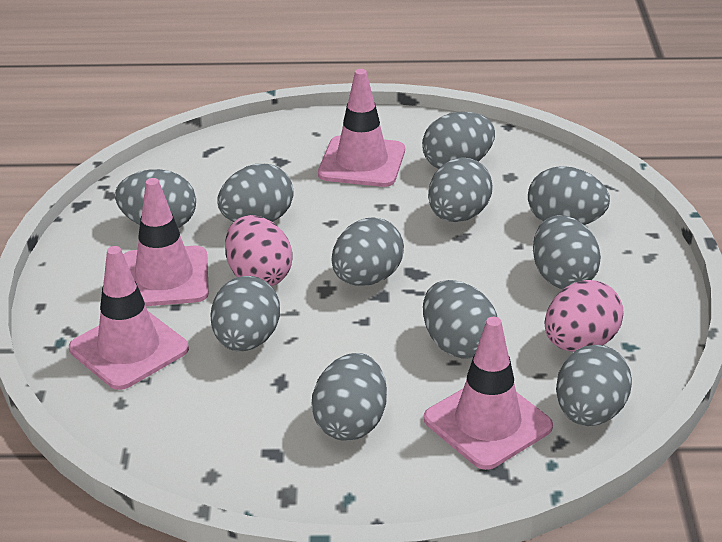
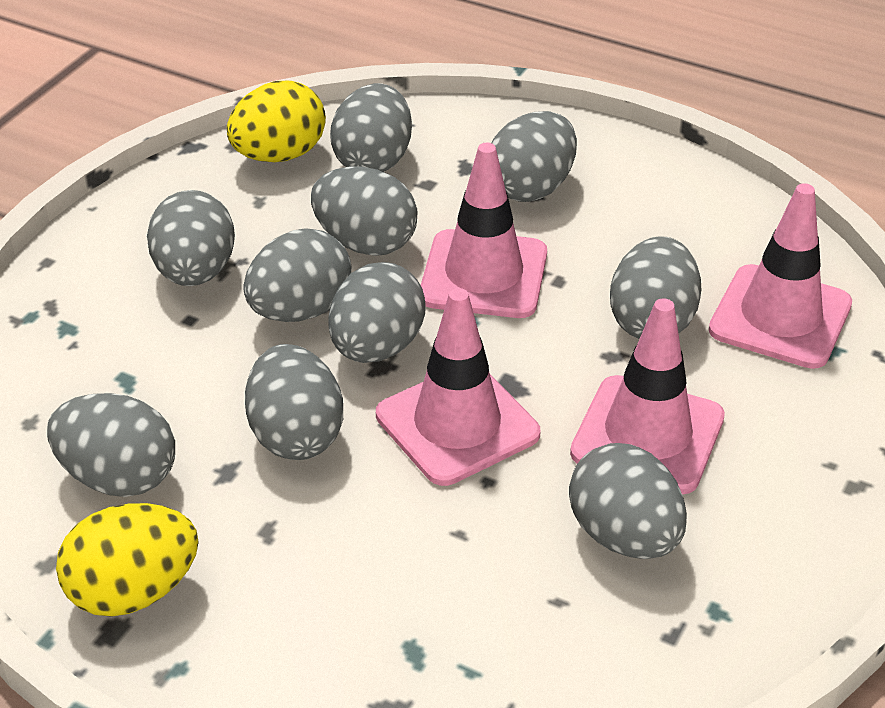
grey egg: [115,169,196,228] [210,276,280,351] [218,164,294,222] [312,353,387,441] [332,217,404,286] [422,112,495,169] [423,280,497,359] [428,157,493,222] [528,166,610,225] [533,215,601,289] [556,345,632,426] = 11 -> [47,393,175,497] [147,190,235,286] [243,228,351,322] [245,344,343,460] [311,167,418,256] [329,262,426,363] [330,83,412,172] [491,111,577,202] [569,443,687,559] [610,236,701,339] = 10
pink egg: [225,215,292,286] [544,280,624,352] = 2 -> none = 0
yellow egg: none = 0 -> [56,503,199,617] [227,81,326,162] = 2

